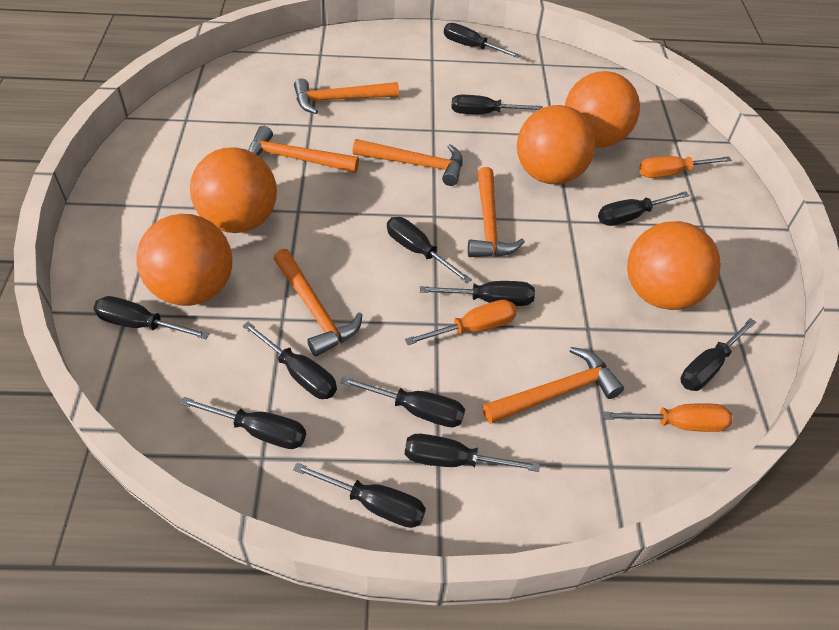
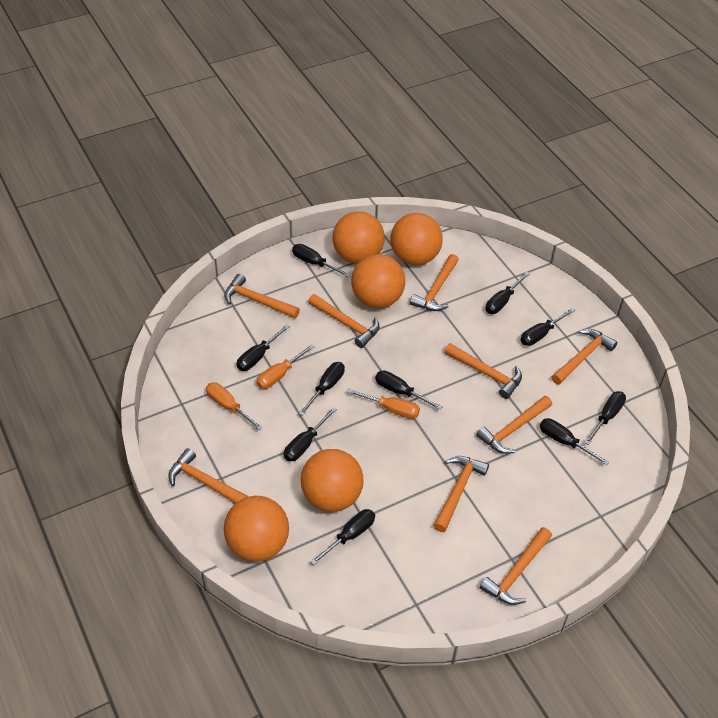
black screwdriver: [93,296,210,339] [180,397,306,449] [243,322,337,399] [293,462,426,528] [340,376,465,427] [387,217,472,284] [405,434,540,472] [420,281,535,306] [444,23,521,58] [452,95,543,114] [598,191,689,226] [681,318,756,391] = 12 -> [236,324,290,371] [284,407,337,462] [292,244,351,278] [298,362,345,416] [310,509,375,565] [375,370,443,410] [485,272,530,314] [520,308,575,346] [540,418,609,465] [584,391,626,445] = 10
orange hammer: [248,126,359,173] [273,249,362,356] [294,78,399,114] [353,139,463,186] [468,167,525,257] [483,347,624,424] = 6 -> [168,448,249,503] [224,274,300,318] [308,294,379,348] [410,254,459,311] [433,456,489,532] [444,343,522,399] [476,396,552,454] [480,527,552,605] [551,329,617,385] = 9

